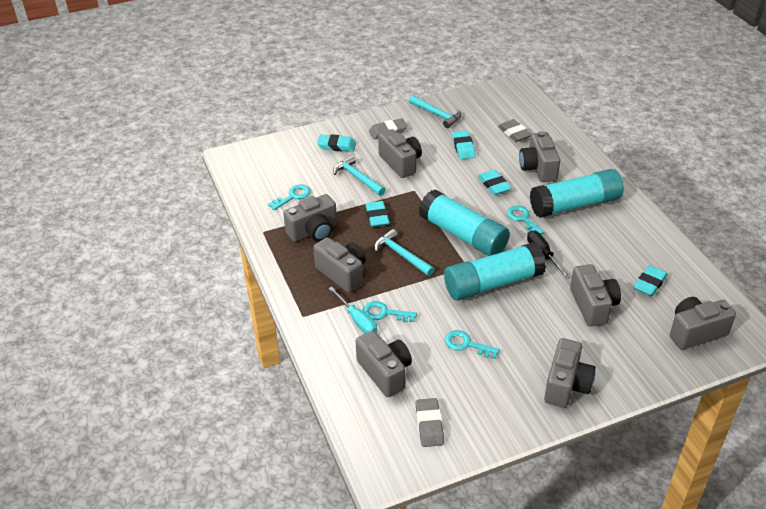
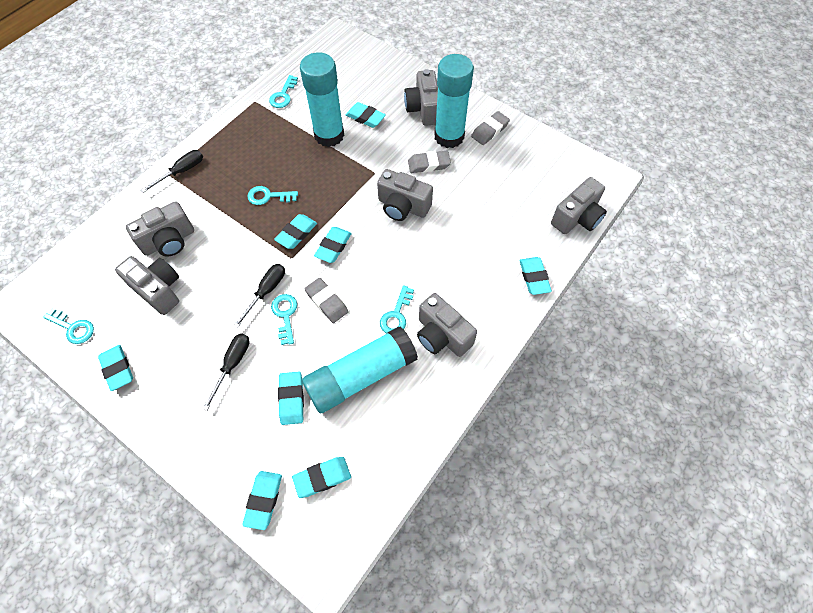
black screwdriver: [527,231,570,279] = 1 -> [141,150,203,193] [203,333,250,411] [233,264,285,328] = 3
grey camera: [283,194,337,242] [313,237,366,293] [356,331,412,397] [378,129,422,178] [519,131,560,182] [544,338,596,408] [570,264,621,327] [670,297,736,350] = 8 -> [115,256,179,315] [126,201,194,257] [377,169,433,221] [404,69,438,126] [417,293,477,357] [551,177,607,234] = 6
turquoise eraser: [317,134,356,152] [365,201,390,227] [452,130,476,159] [478,170,512,195] [634,265,668,296] = 5 -> [98,345,133,391] [242,471,282,530] [274,214,317,249] [278,372,304,425] [292,457,351,498] [314,227,352,263] [346,102,386,128] [519,257,552,295] = 8
turquoise hammer: [333,155,386,196] [374,229,435,276] [409,95,461,128] = 3 -> none = 0
turquoise key: [268,185,311,210] [363,301,417,322] [445,330,500,359] [507,206,545,235] = 4 -> [43,308,94,344] [247,186,298,205] [269,75,298,108] [271,294,297,345] [380,286,414,333] = 5
turquoise screwdriver: [328,287,377,334] = 1 -> none = 0

